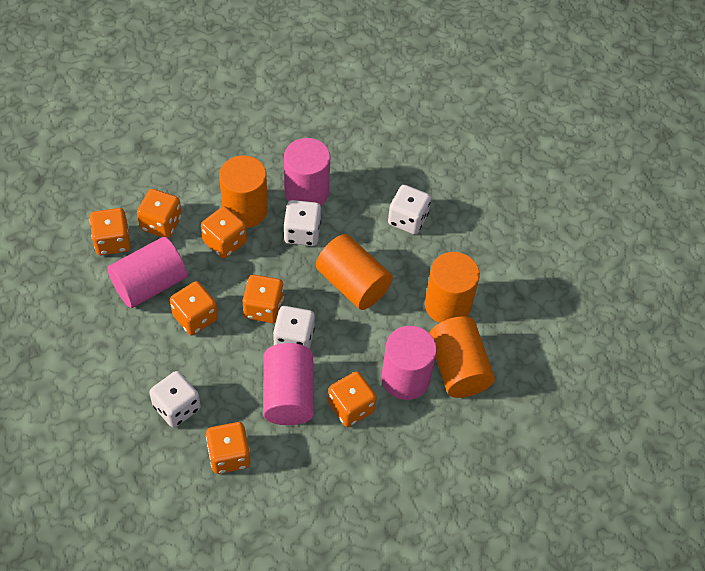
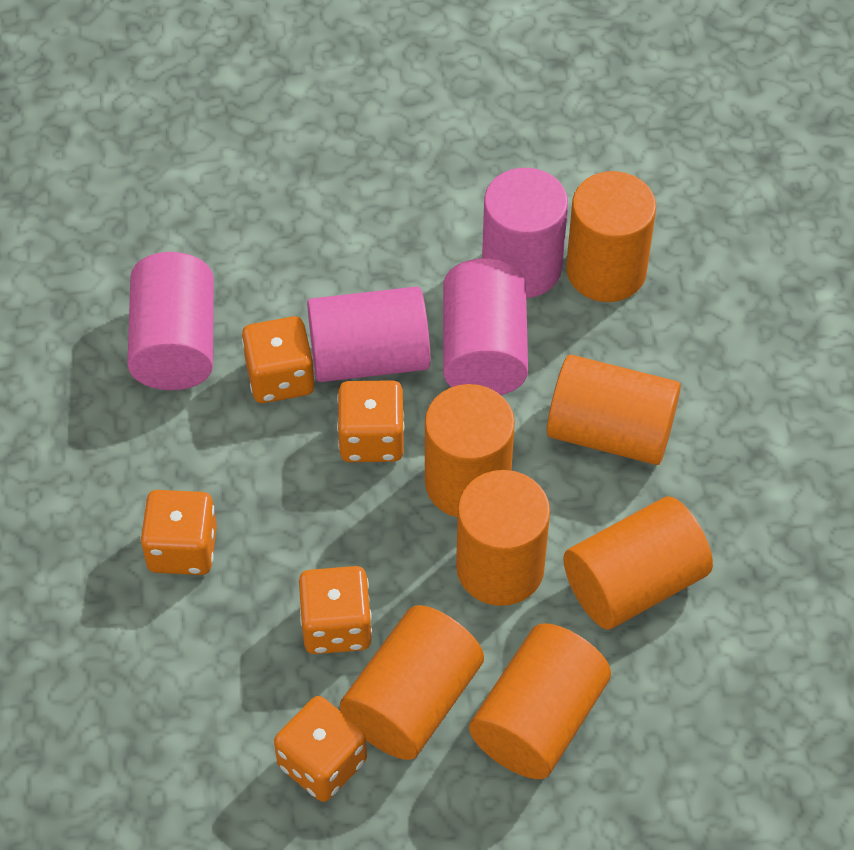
orange cylinder: [219,155,268,228] [316,234,393,310] [425,252,480,323] [429,316,495,398] = 4 -> [340,605,484,760] [425,384,515,517] [456,470,550,606] [469,623,611,779] [547,355,681,465] [563,496,713,630] [566,171,656,302] = 7
orange dice: [90,208,131,255] [137,189,182,238] [170,281,218,335] [201,206,247,259] [206,422,250,474] [242,275,284,323] [328,371,377,427] = 7 -> [141,490,217,575] [242,316,315,403] [274,696,367,802] [299,566,372,654] [337,380,405,462] = 5
white dice: [149,371,201,428] [273,306,315,349] [283,200,321,246] [388,185,431,234] = 4 -> none = 0

